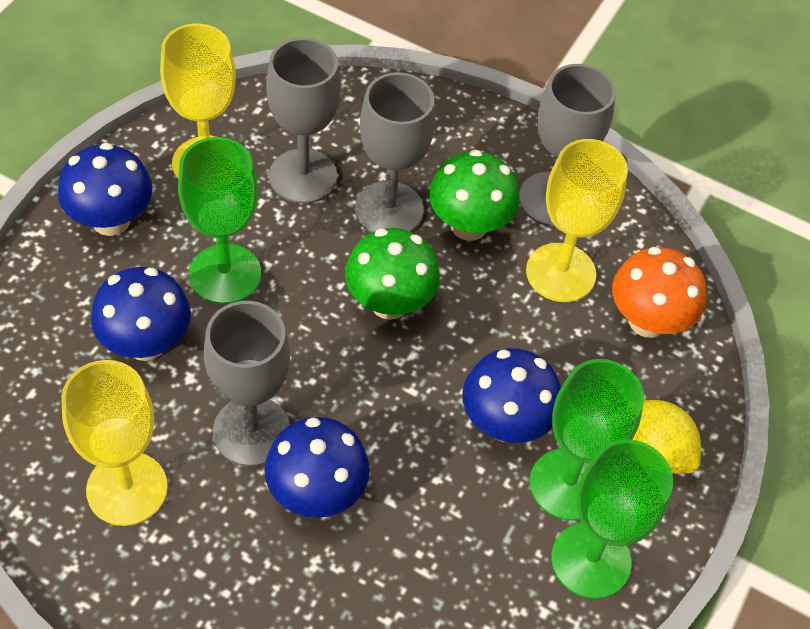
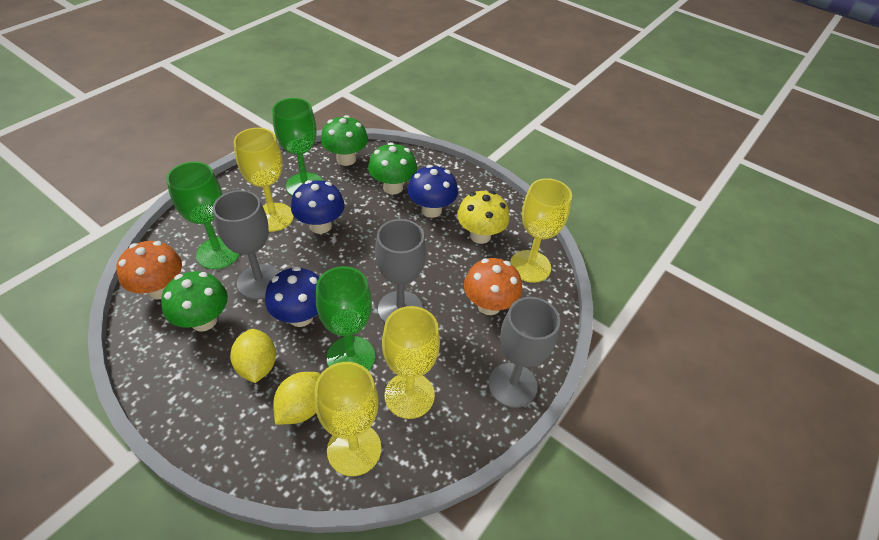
blue mushroom: [58,143,152,236] [91,267,191,361] [264,417,370,518] [462,348,561,443] = 4 -> [265,267,319,327] [291,180,345,234] [408,165,458,218] = 3
green mushroom: [345,228,440,320] [429,150,519,241] = 2 -> [161,271,228,332] [321,115,368,166] [368,142,417,194] = 3
grey goblet: [204,301,290,466] [266,38,341,204] [355,72,435,233] [519,64,616,227] = 4 -> [213,190,280,299] [375,219,426,323] [488,297,560,408] = 3
orange mushroom: [612,247,706,338] = 1 -> [117,241,182,300] [464,258,522,315] = 2
yellow goblet: [61,360,168,526] [160,23,236,179] [526,139,628,302] = 3 -> [234,128,294,232] [314,362,381,476] [382,306,440,419] [510,178,572,283] = 4
yellow lemon: [632,400,701,474] = 1 -> [230,329,276,383] [273,372,320,425] = 2
yellow mushroom: none = 0 -> [457,191,510,244] = 1

